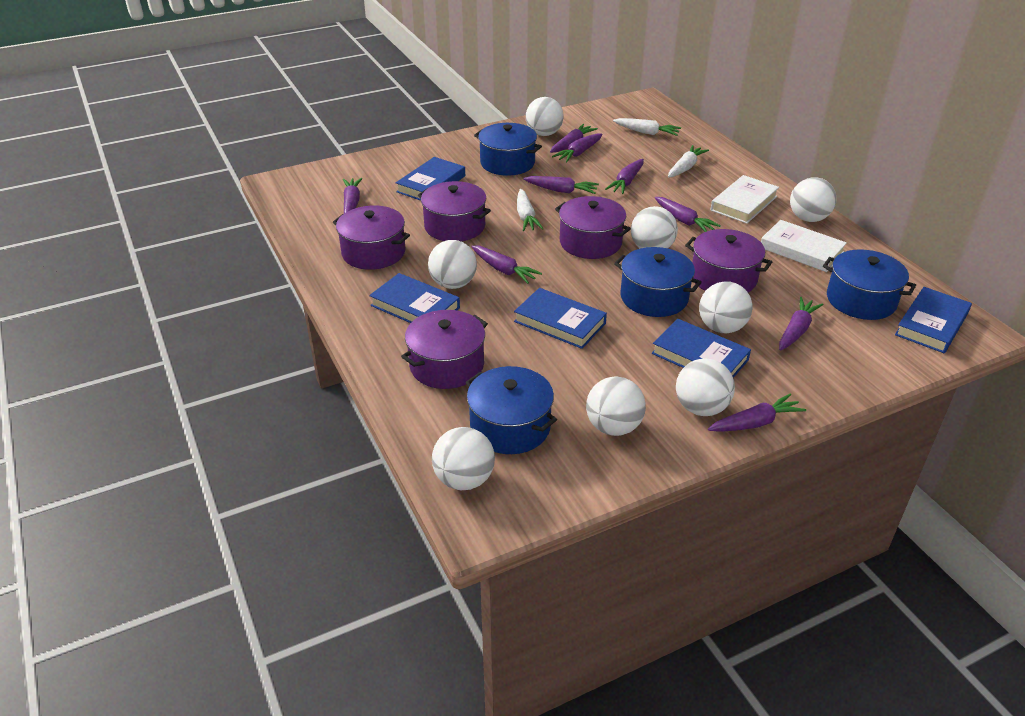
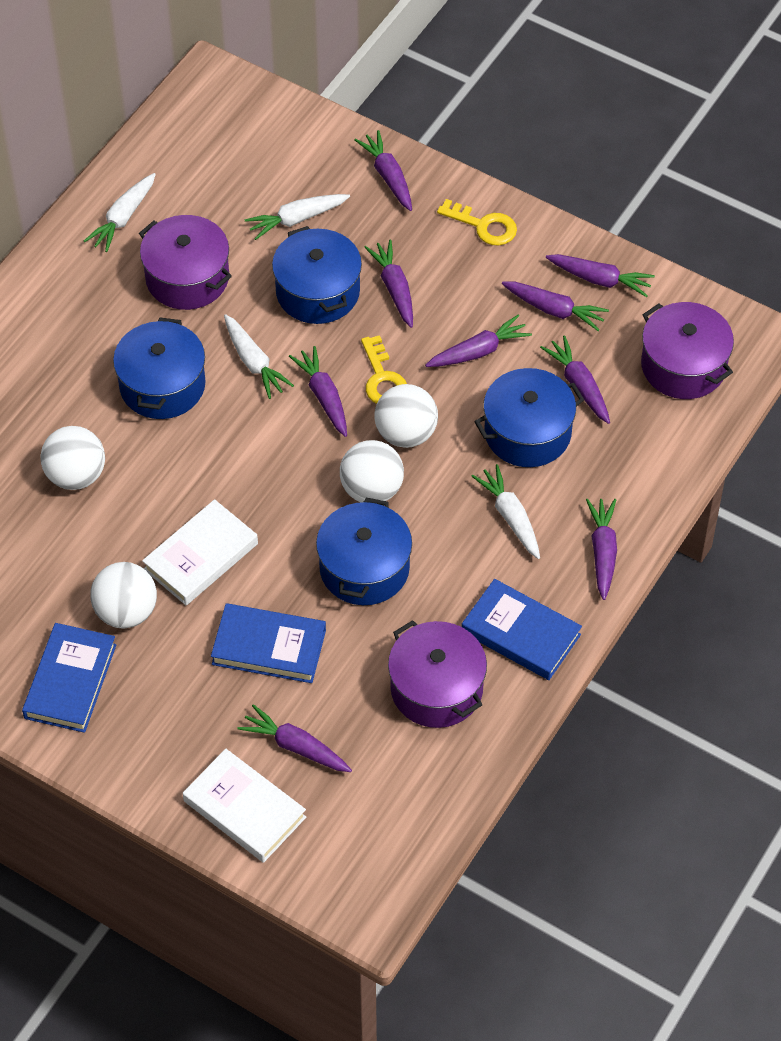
blue book: [369,273,460,323] [396,157,465,201] [514,288,607,349] [652,319,751,378] [895,287,972,353] = 5 -> [22,623,116,733] [211,603,326,683] [462,579,582,680] = 3
purple pot: [333,206,410,270] [401,310,488,389] [418,181,491,241] [555,196,631,259] [685,229,772,292] = 5 -> [139,215,232,310] [388,620,487,728] [641,302,734,399] = 3
white ball: [428,240,477,289] [432,427,495,490] [526,97,564,136] [586,376,646,436] [631,206,678,248] [676,358,735,416] [699,281,752,334] [790,177,837,222] = 8 -> [40,426,105,490] [90,562,157,628] [340,440,404,502] [374,384,438,448] = 4
white carrot: [517,189,544,231] [613,118,681,136] [668,145,709,177] = 3 -> [84,173,156,252] [224,314,294,399] [245,194,350,240] [471,464,540,559] = 4
yellow key: none = 0 -> [361,335,407,404] [437,199,517,245] = 2

